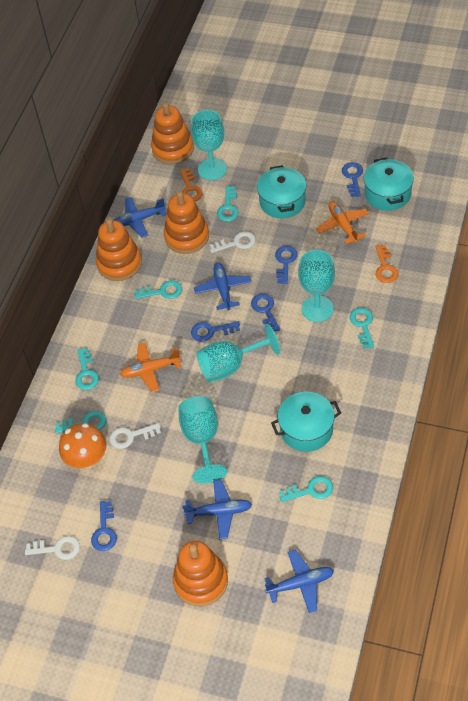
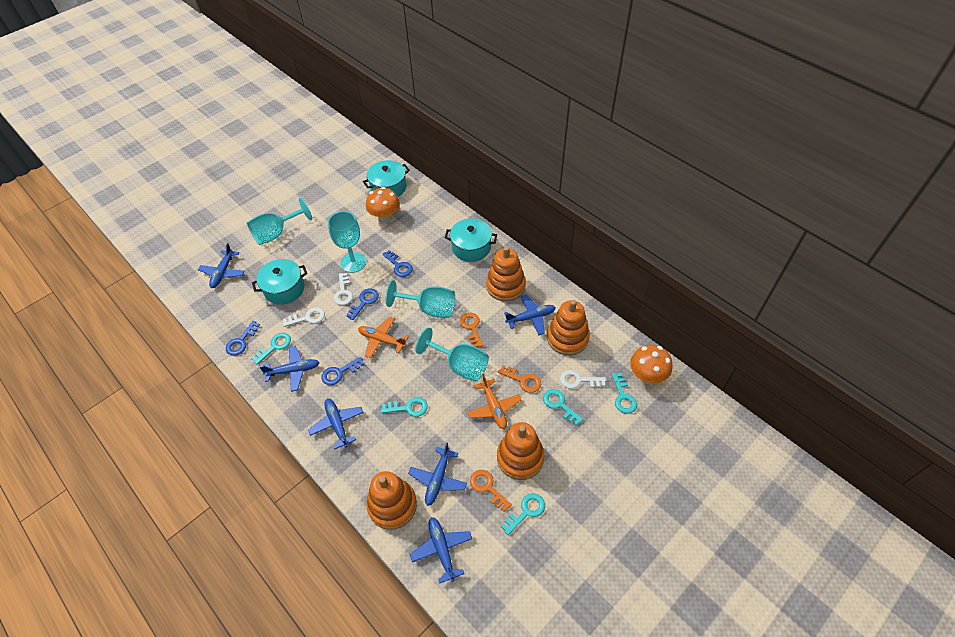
blue key: [91,501,117,551] [191,321,240,342] [251,294,281,332] [275,246,298,284] [342,162,363,197] = 5 -> [226,321,260,356] [321,357,364,385] [346,289,379,320] [382,250,413,277] = 4
blue plane: [114,197,167,238] [182,480,252,539] [194,263,251,310] [264,550,334,613] = 4 -> [198,243,245,288] [259,346,319,392] [308,399,364,450] [408,443,467,506] [410,517,472,583] [504,295,556,335] = 6
orange key: [180,168,203,201] [375,245,399,283] = 2 -> [460,313,483,347] [470,470,512,512] [498,365,541,393] = 3
orange mushroom: [59,423,106,468] = 1 -> [366,187,400,223] [630,345,673,384] = 2
turquoise key: [55,411,106,434] [75,348,99,390] [134,280,182,299] [217,186,238,222] [279,476,333,502] [349,308,374,349] = 6 -> [252,333,291,365] [381,397,428,417] [501,493,545,535] [543,389,583,425] [612,373,637,414] = 5

